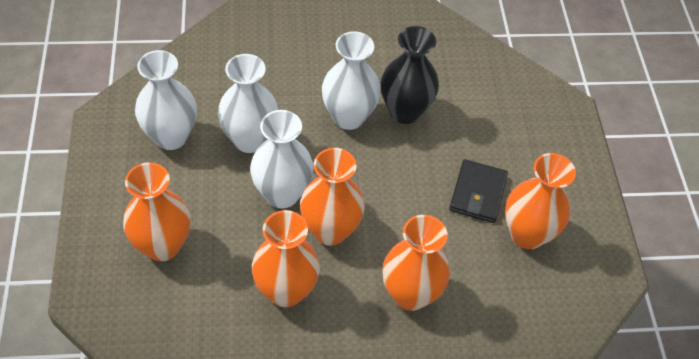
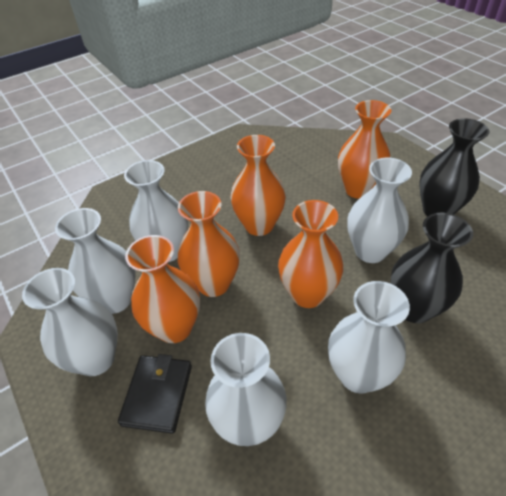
black vase: [381,26,439,124] = 1 -> [390,213,473,323] [419,118,490,216] = 2
white vase: [135,50,197,150] [218,54,279,153] [250,110,314,209] [322,31,381,130] = 4 -> [22,268,118,376] [55,208,136,314] [124,160,188,262] [205,333,287,446] [328,281,410,393] [347,158,412,263] = 6

